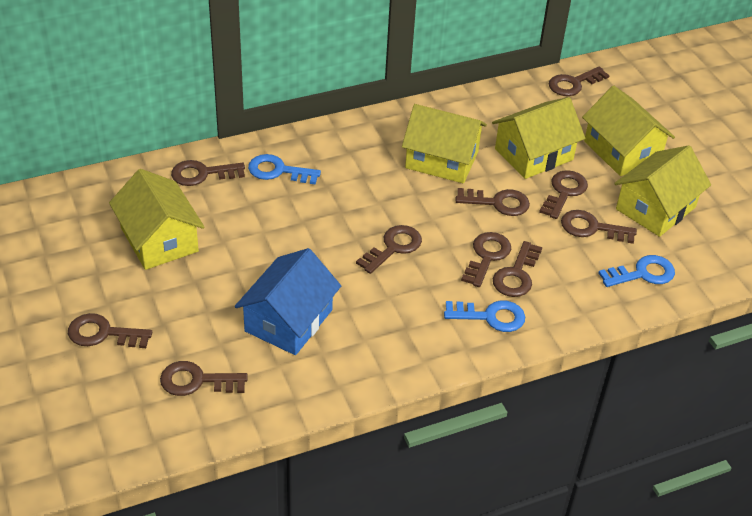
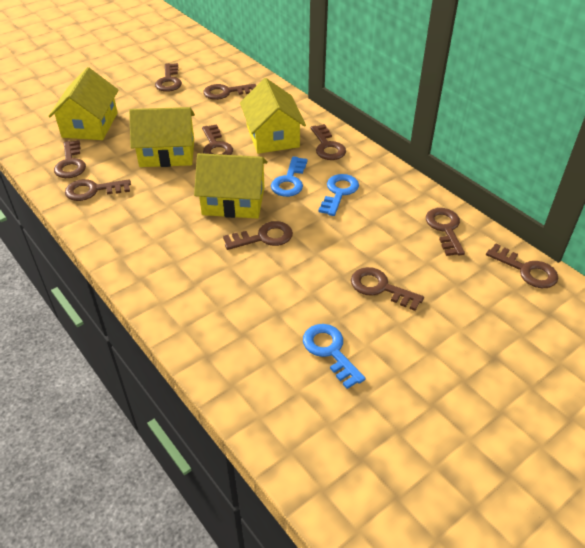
blue house: [235,248,341,355] = 1 -> none = 0
yellow house: [109,169,204,270] [402,104,487,183] [492,97,585,179] [582,86,675,176] [614,145,711,237] = 5 -> [49,67,119,140] [129,107,195,167] [194,153,268,219] [240,78,306,154] = 4

